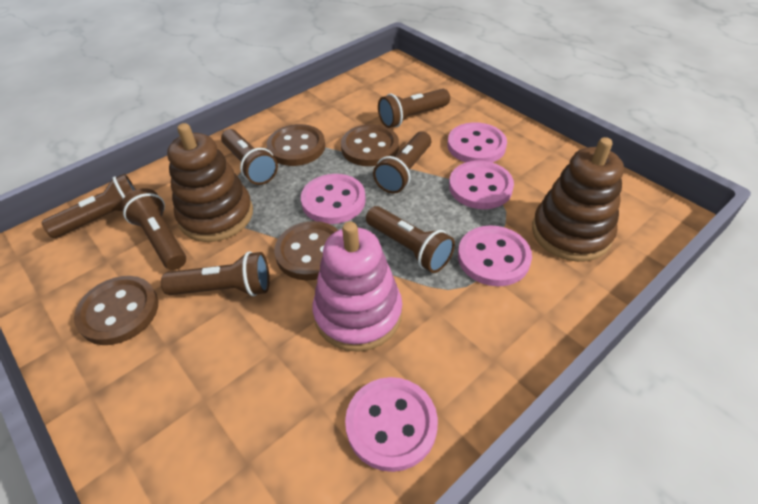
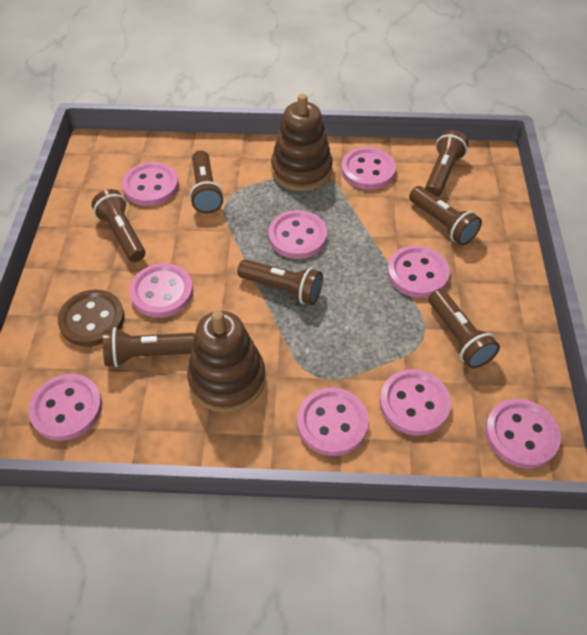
brown button: [74,276,158,345] [267,124,325,166] [274,221,338,280] [341,124,399,166] = 4 -> [58,290,125,347] = 1
pink button: [301,174,366,224] [345,377,438,472] [448,122,507,163] [449,161,514,209] [458,225,532,286] = 5 -> [28,374,102,441] [122,162,179,206] [129,263,193,318] [268,210,327,259] [297,388,369,456] [341,147,396,190] [380,369,451,436] [387,245,450,298] [485,399,561,469] = 9
pink stacking toy: [313,222,402,352] = 1 -> none = 0

